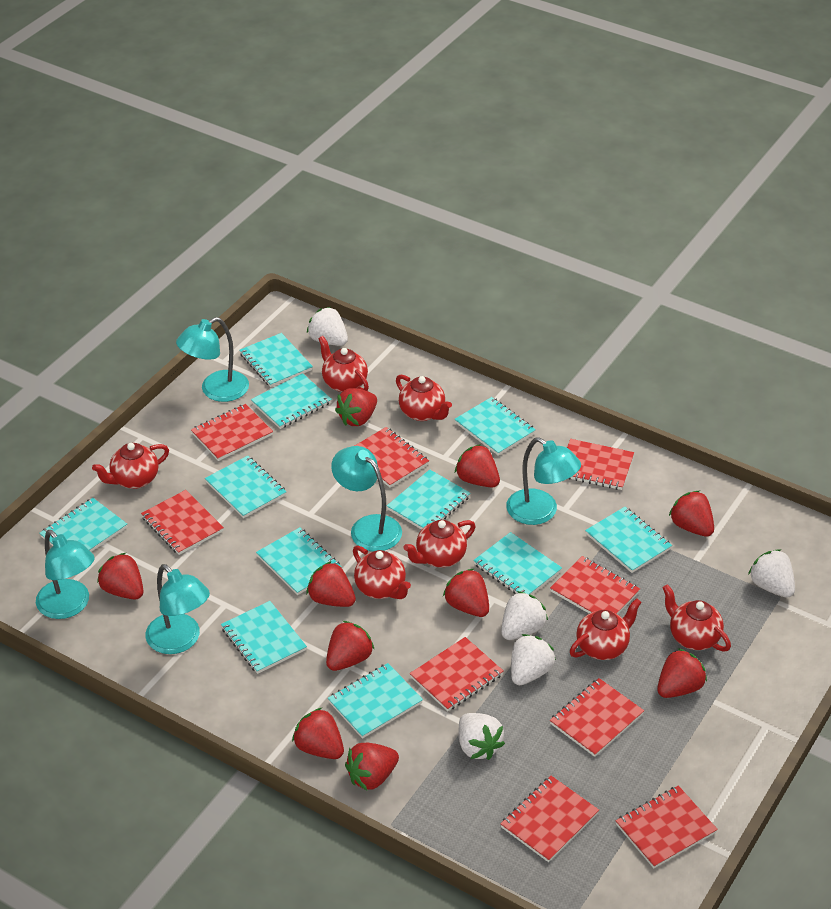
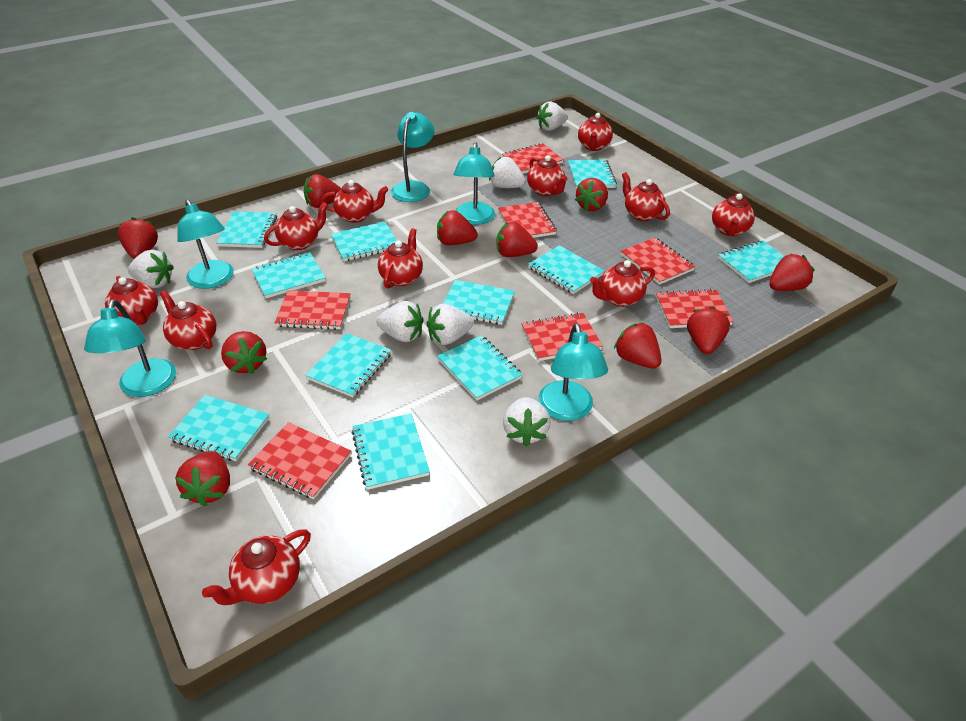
red notebook: [141,490,224,555] [191,404,273,461] [355,427,429,488] [410,637,503,711] [501,776,599,862] [550,556,640,614] [550,678,644,757] [567,439,634,490] [616,786,718,868] = 9 -> [248,422,351,499] [275,290,350,330] [498,202,557,238] [502,143,564,174] [522,312,603,361] [620,238,695,285] [656,289,734,328] = 7
red teapot: [92,443,169,489] [318,336,369,392] [353,546,411,599] [396,374,452,421] [403,520,475,568] [570,598,642,660] [662,584,731,652] = 7 -> [105,276,158,325] [160,290,216,350] [202,529,311,605] [264,202,328,250] [320,180,388,223] [378,228,423,289] [527,155,568,196] [578,113,613,151] [590,260,655,307] [622,172,670,221] [712,193,755,236] = 11
white strawberry: [307,307,348,346] [459,713,505,760] [501,591,548,640] [511,634,556,685] [748,549,795,598] = 5 -> [128,250,174,288] [376,301,424,342] [427,304,474,345] [489,157,526,188] [503,397,551,446] [536,101,568,131] = 6

